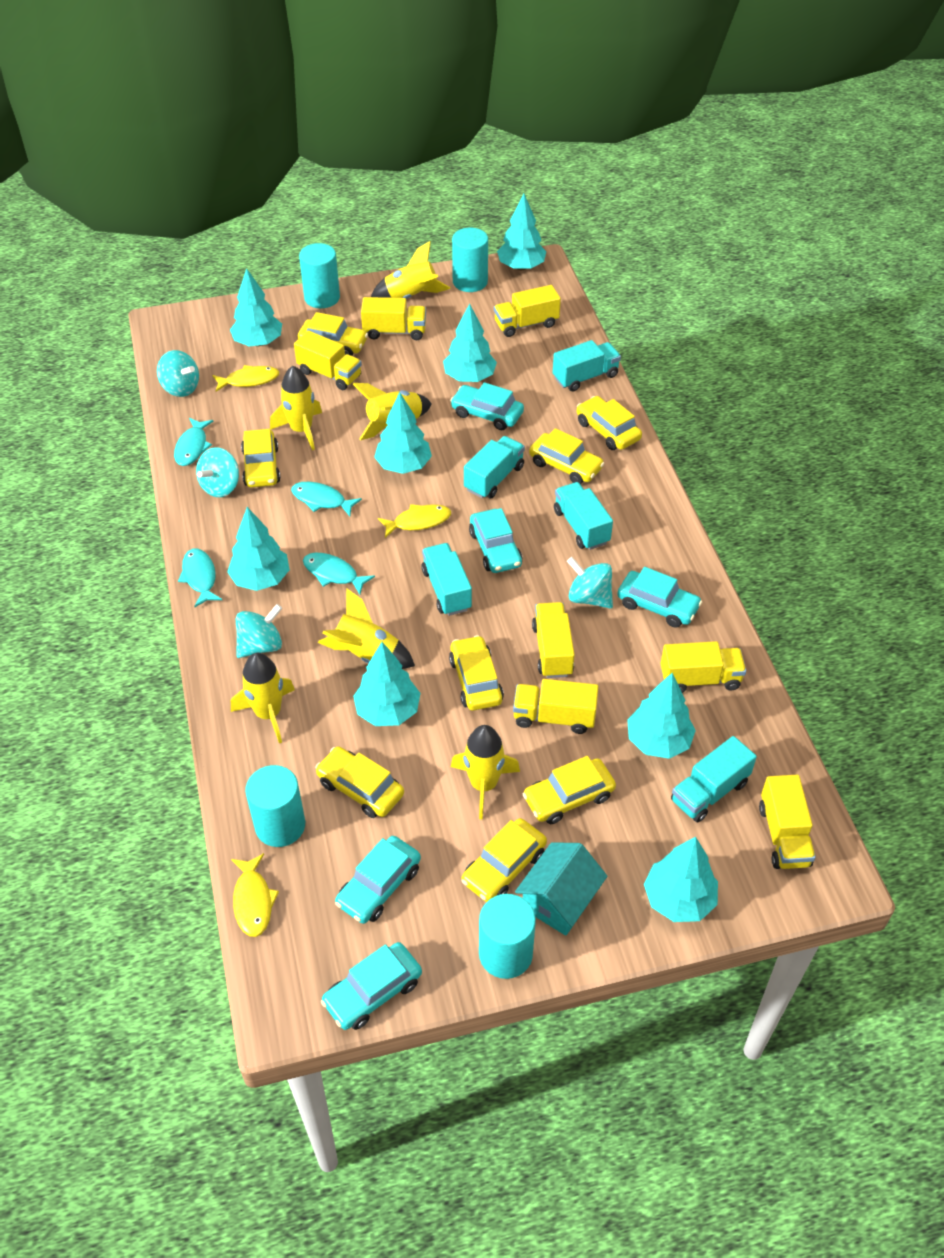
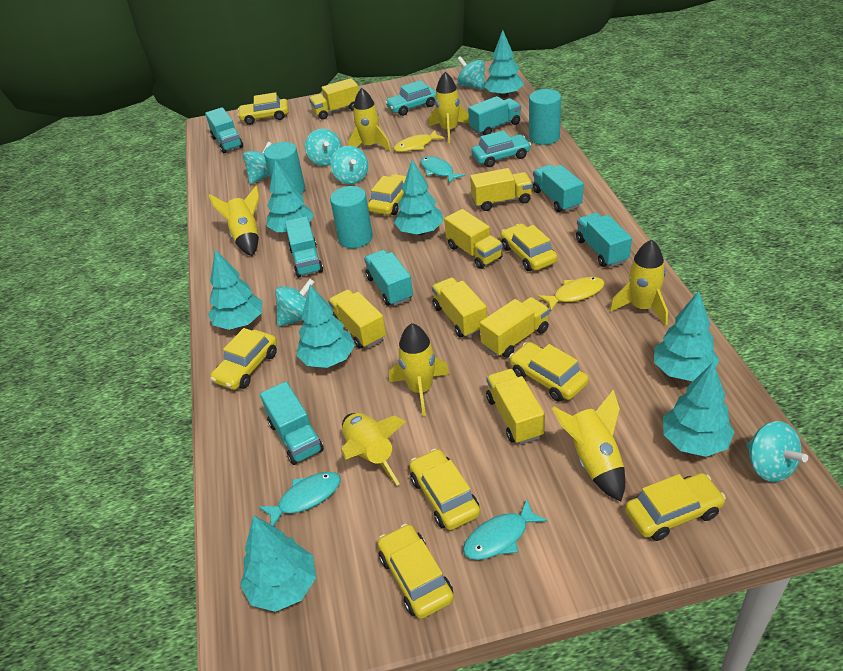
turquoise car: [321,942,422,1030] [335,836,421,924] [450,382,524,430] [469,508,522,573] [617,567,702,628] = 5 -> [385,80,436,116] [471,130,531,167] = 2
turquoise cylinder: [245,765,305,847] [299,243,340,308] [452,228,488,292] [479,894,536,979] = 4 -> [264,142,305,194] [330,186,373,248] [529,89,561,145] = 3
turquoise fish: [174,418,213,466] [178,548,222,607] [291,482,362,516] [303,553,375,595] = 4 -> [259,472,341,526] [420,156,465,184] [463,499,548,560] = 3
turquoise house: [515,842,607,936] = 1 -> none = 0
turquoise spinning top: [157,350,199,397] [196,447,239,497] [236,604,282,658] [567,557,613,609] = 4 -> [243,142,272,184] [275,279,315,327] [305,129,342,166] [330,146,368,184] [457,56,485,90] [746,421,808,482] = 6
turquoise truck: [421,543,472,616] [464,436,525,499] [553,340,621,391] [554,482,613,550] [671,736,757,823] = 5 -> [205,107,243,153] [260,382,324,465] [285,216,323,278] [364,250,413,306] [468,96,521,135] [533,164,584,212] [576,213,632,267] = 7
yellow fish: [212,365,279,392] [231,853,279,937] [378,504,451,538] = 3 -> [393,130,445,152] [538,277,605,311] = 2
yellow rocket: [231,653,295,743] [270,366,322,450] [318,588,415,669] [353,383,431,440] [371,241,450,299] [451,725,520,820] = 6 -> [208,185,260,256] [341,413,406,485] [348,88,391,151] [389,323,449,416] [429,72,469,143] [552,390,625,501] [610,239,668,326] = 7

